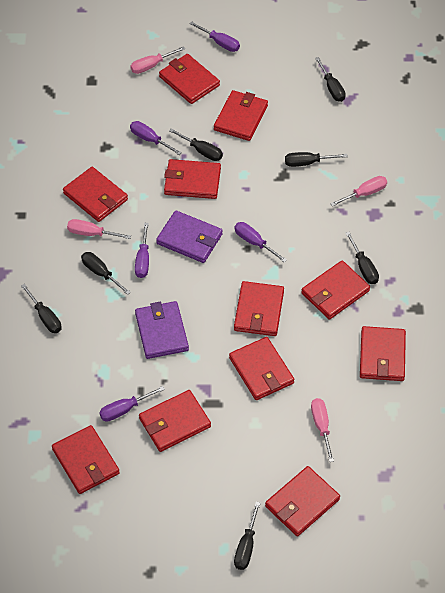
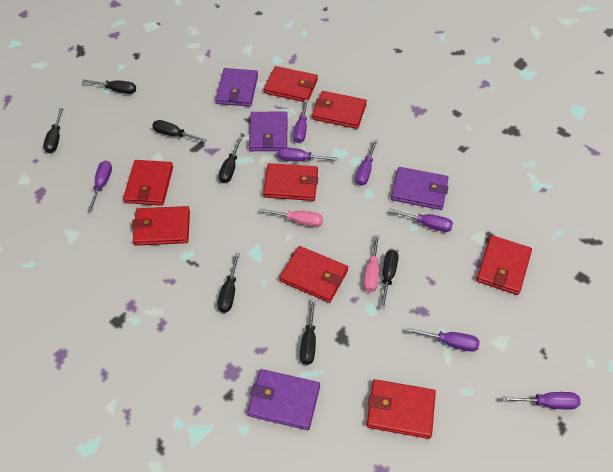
pink screwdriver: [67,219,131,239] [130,46,185,74] [311,398,334,462] [330,176,387,206] = 4 -> [260,208,323,227] [364,234,380,292] = 2
purple screwdriver: [99,386,165,422] [130,121,182,155] [135,223,149,278] [189,22,240,52] [234,222,287,262] = 5 -> [88,160,112,211] [278,147,338,161] [293,100,308,143] [355,140,378,186] [389,208,453,232] [407,327,480,352] [502,392,581,410] = 7
purple wallet: [135,301,189,359] [156,210,223,263] = 2 -> [216,68,258,107] [247,369,320,430] [249,112,288,151] [391,167,449,210] = 4
red wallet: [52,425,120,494] [63,167,128,222] [139,390,211,452] [159,54,220,104] [164,159,221,199] [214,90,268,141] [229,337,294,400] [234,281,284,336] [265,466,340,536] [301,260,370,320] [360,326,406,381] = 11 -> [123,160,173,206] [132,206,190,246] [263,163,318,201] [264,66,318,102] [279,246,348,303] [312,91,367,129] [366,379,436,439] [476,235,532,295] = 8

